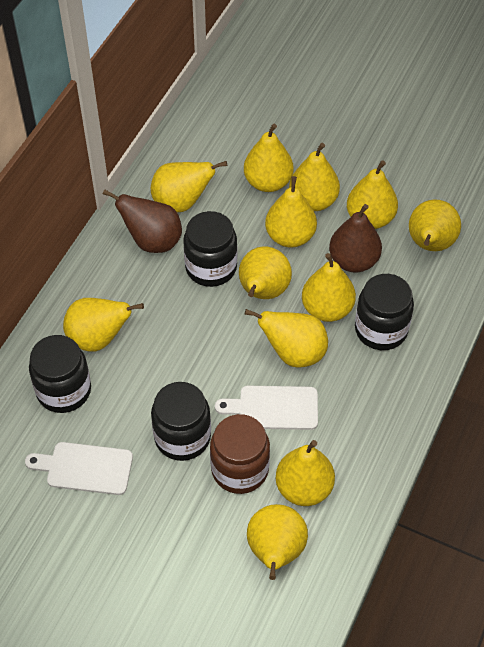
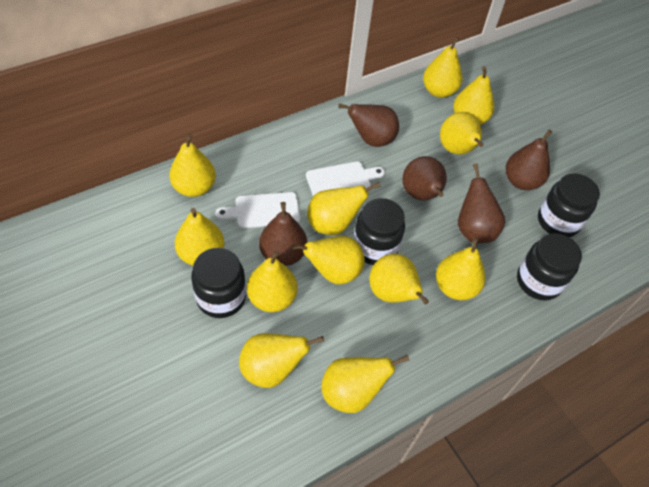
brown jar: [210,414,270,494] = 1 -> none = 0
brown pear: [103,189,182,253] [329,204,382,273] = 2 -> [259,202,307,266] [338,103,399,147] [402,156,447,201] [458,163,505,243] [506,130,552,190] = 5

